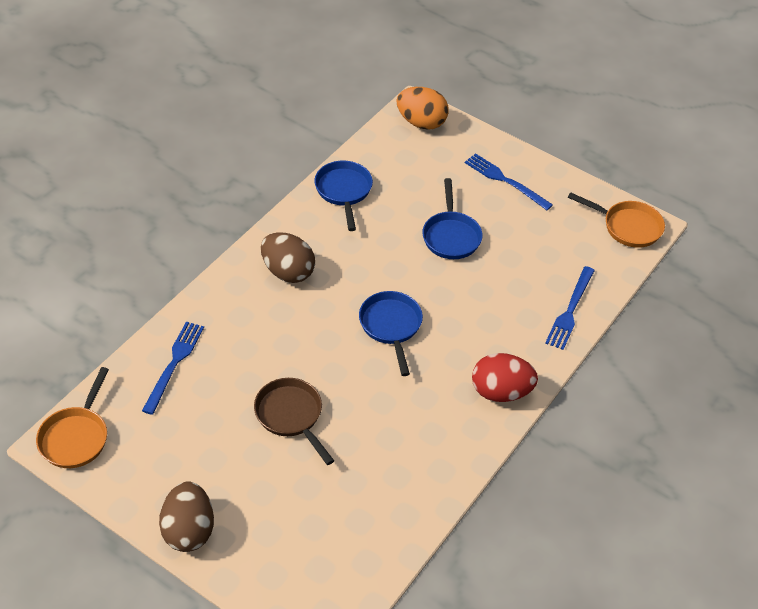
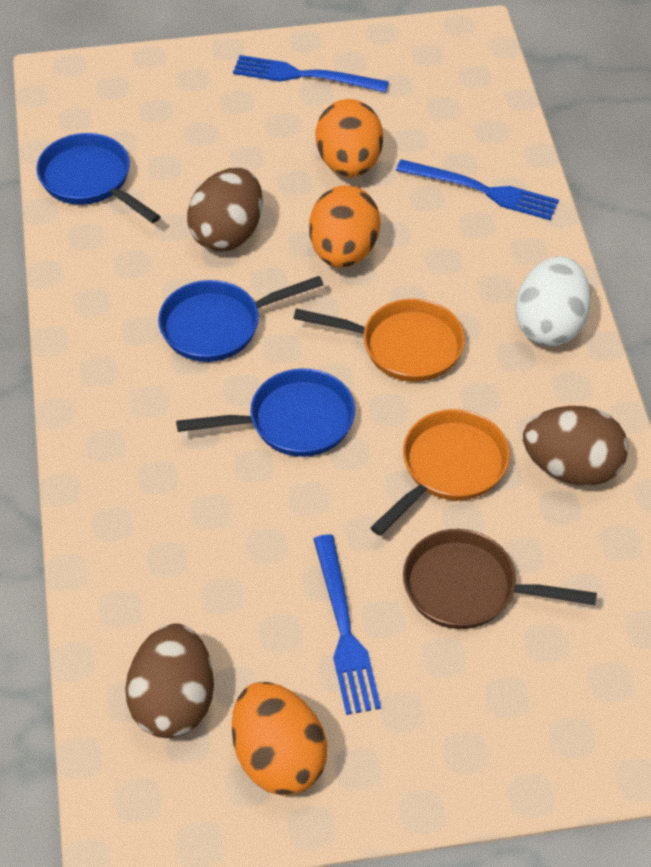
brown egg: [159,481,214,552] [261,232,315,283] = 2 -> [125,623,214,738] [187,168,263,252] [523,406,628,486] = 3
orange egg: [396,87,449,130] = 1 -> [232,682,327,795] [309,185,380,268] [316,99,383,177] = 3
red egg: [472,353,538,402] = 1 -> none = 0
white egg: none = 0 -> [516,256,591,346] = 1

